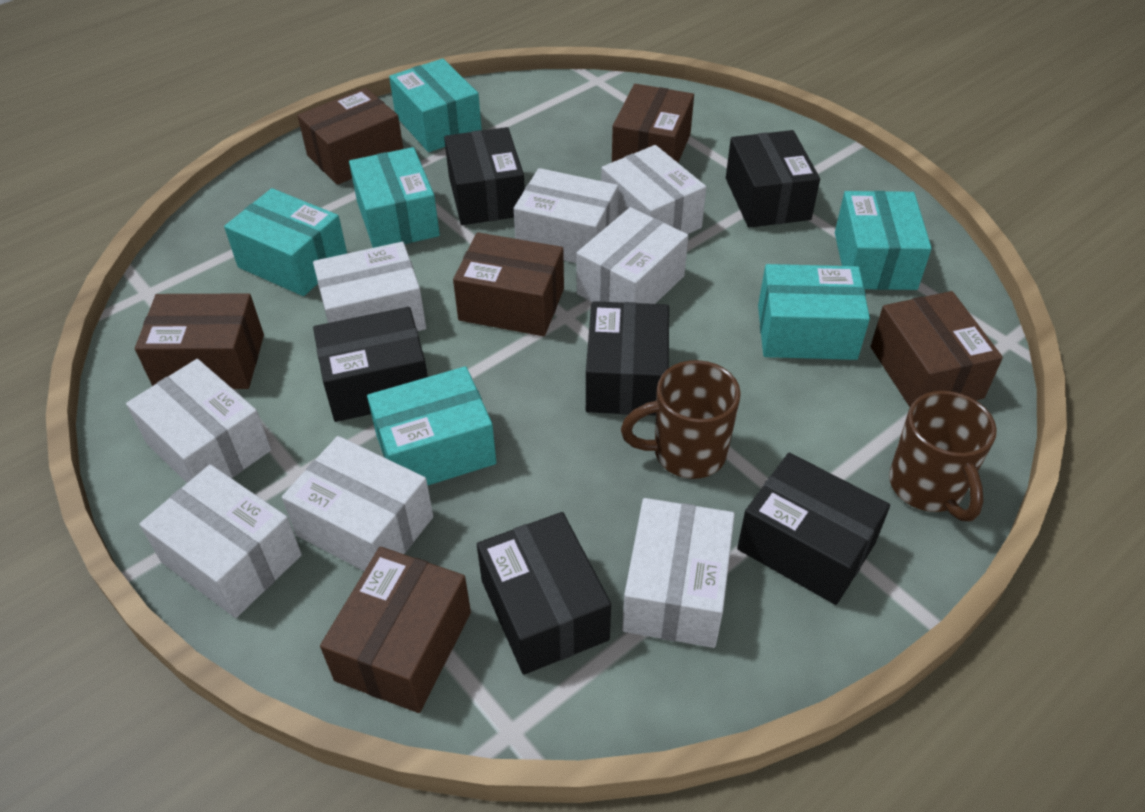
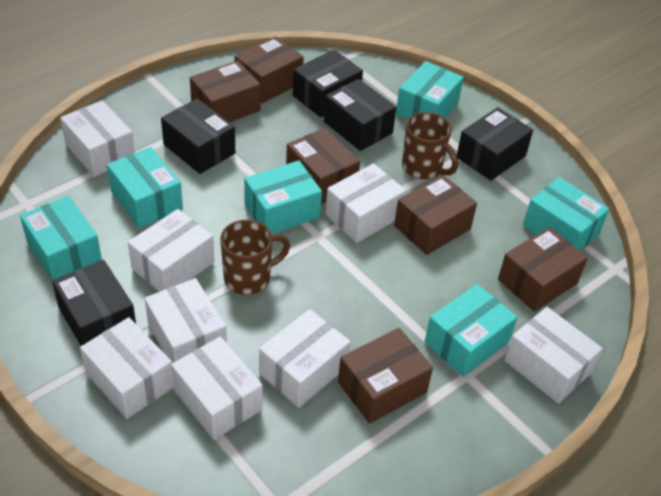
black box: [313,307,428,422] [444,127,525,225] [477,512,611,675] [586,301,669,416] [726,130,820,228] [737,453,890,605] = 6 -> [52,260,136,346] [161,98,235,174] [293,50,363,117] [324,79,397,151] [457,107,533,181] = 5

